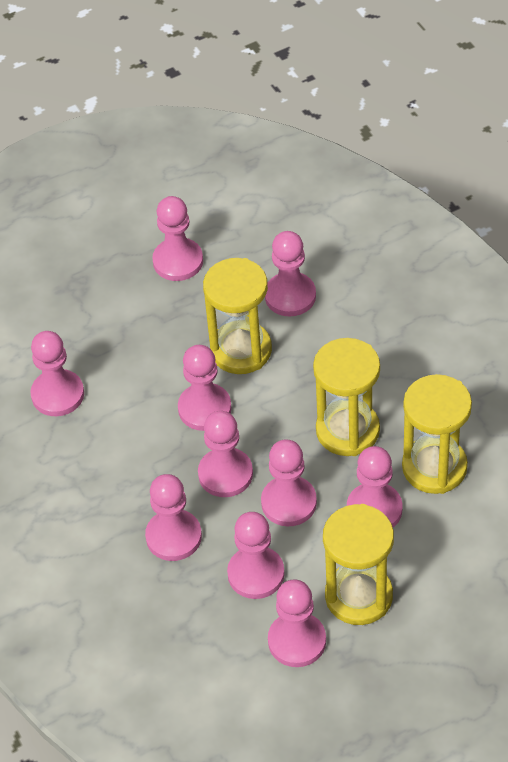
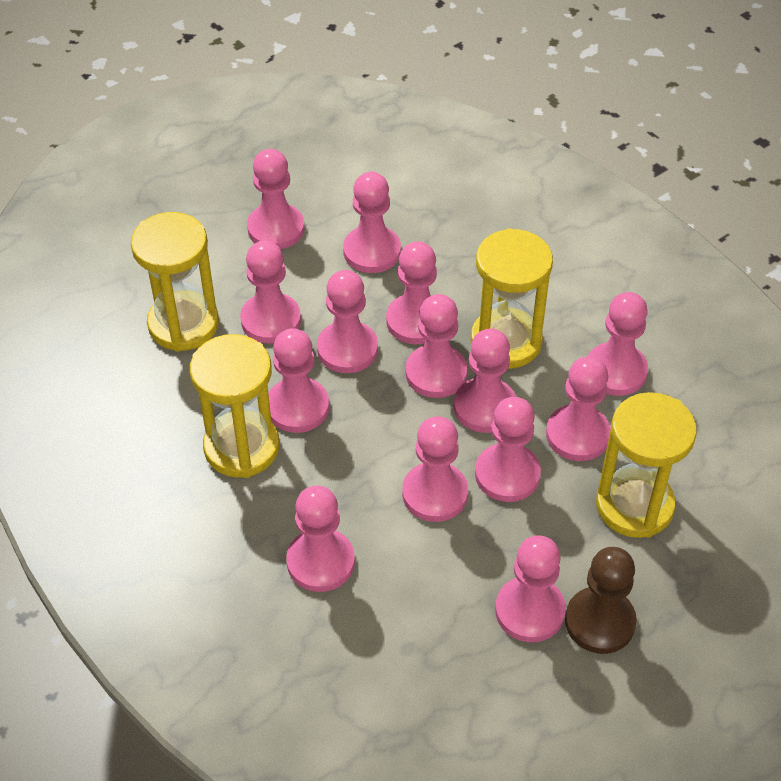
brown pawn: none = 0 -> [565,547,637,654] = 1
pink pawn: [30,331,84,416] [145,474,202,561] [152,196,203,281] [178,345,232,431] [198,411,253,497] [227,512,285,599] [261,439,317,527] [265,231,316,317] [268,579,326,667] [347,446,402,527] = 10 -> [240,241,301,344] [247,149,305,249] [268,328,329,433] [286,486,355,592] [317,270,378,373] [343,172,401,273] [386,241,437,344] [402,416,468,522] [405,294,467,398] [454,329,516,433] [475,397,541,502] [495,535,566,642] [546,356,611,461] [588,292,648,396] = 14

